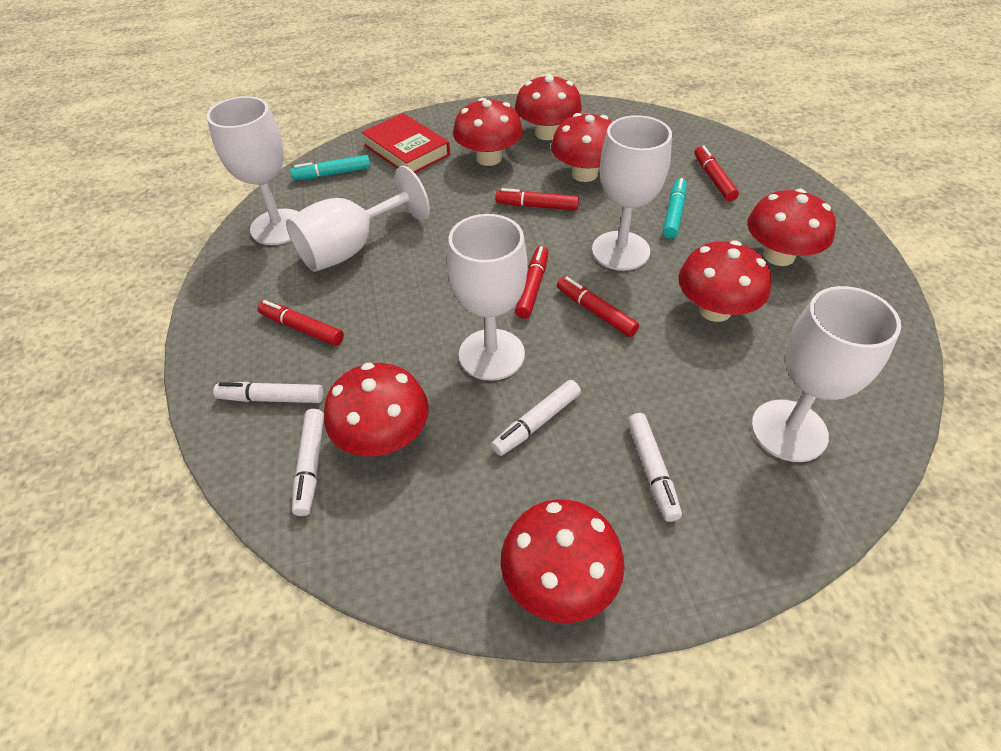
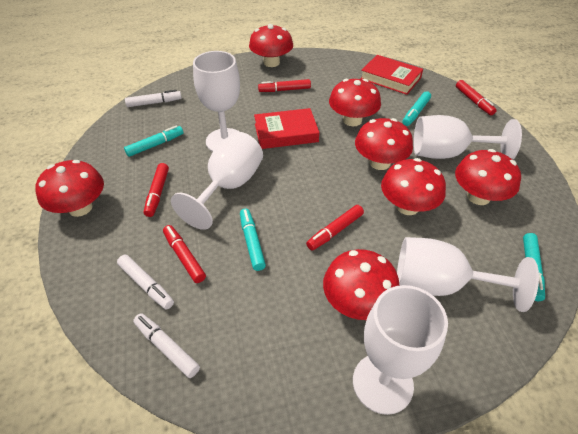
red book: [362,113,450,173] = 1 -> [254,108,319,149] [360,55,423,95] = 2
turquoise marker: [290,155,371,180] [663,178,687,239] = 2 -> [124,125,183,157] [240,209,266,271] [402,91,431,126] [523,233,545,301] = 4
white marker: [213,382,324,403] [292,409,324,516] [491,380,581,456] [627,413,682,522] = 4 -> [117,255,174,309] [125,90,182,107] [133,313,200,378] = 3

